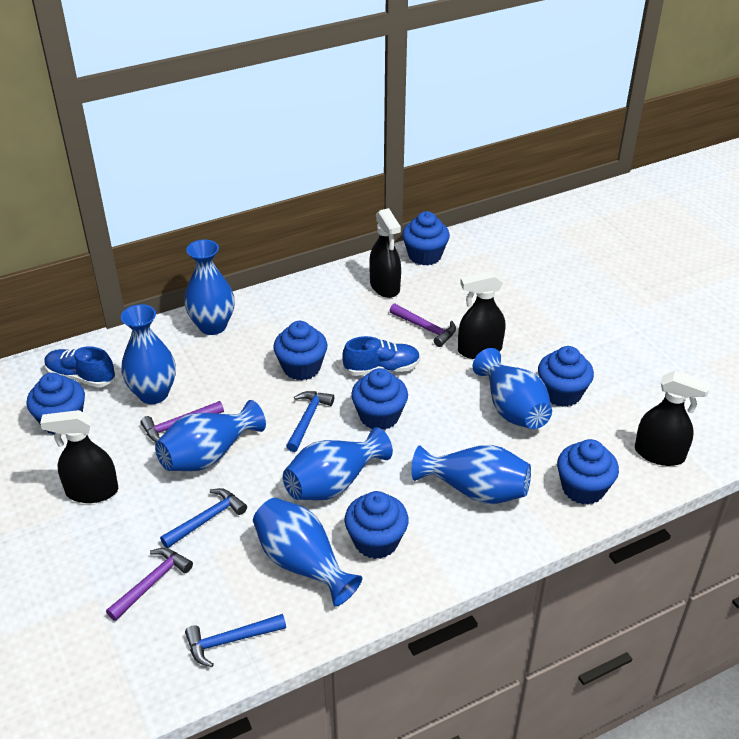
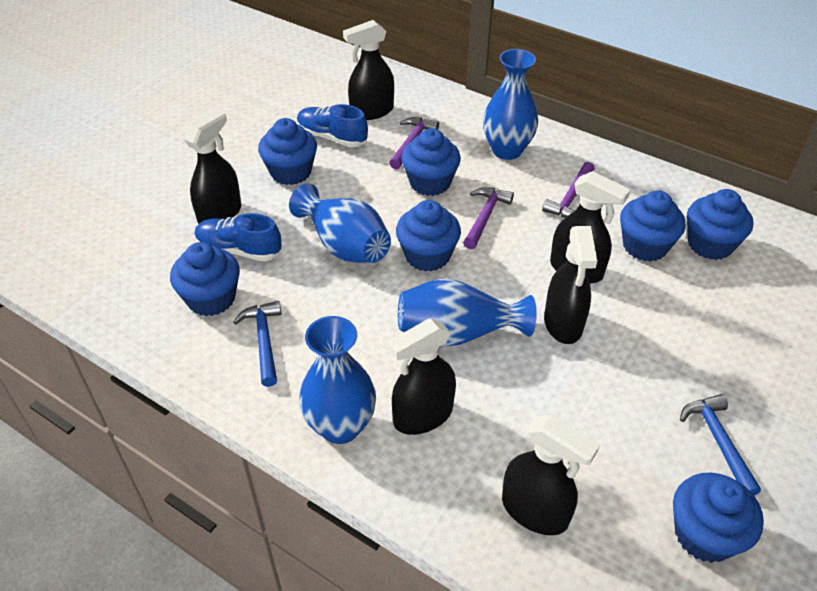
black spray bottle: [40,410,118,503] [369,208,401,298] [458,271,506,359] [635,371,711,466] = 4 -> [184,109,241,224] [343,20,394,120] [388,318,456,435] [502,415,600,535] [544,226,597,344] [550,171,631,284] = 6
blue hammer: [160,488,247,548] [185,614,286,667] [286,391,334,452] = 3 -> [233,301,282,387] [680,394,761,496] = 2
blue vase: [121,304,176,404] [155,400,266,471] [184,239,235,335] [253,498,362,607] [283,427,393,500] [411,445,531,504] [473,348,552,429] = 7 -> [289,183,391,263] [299,316,376,444] [398,278,537,347] [483,49,538,160] = 4

